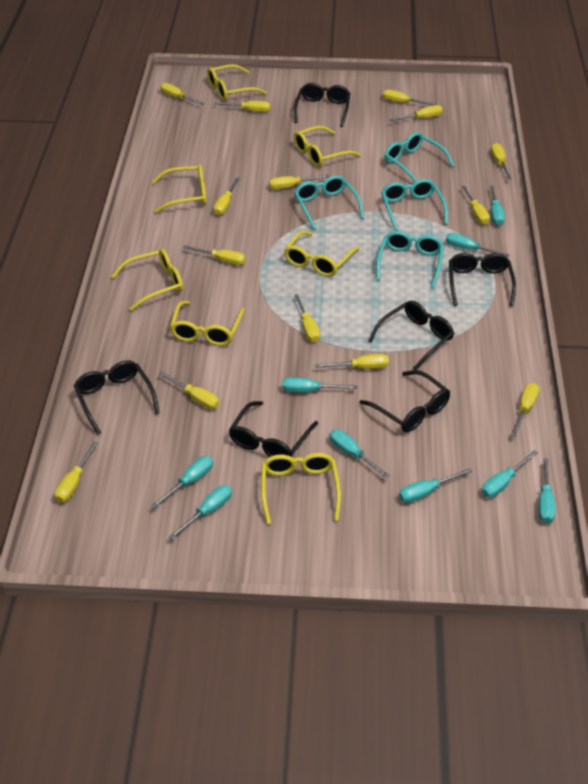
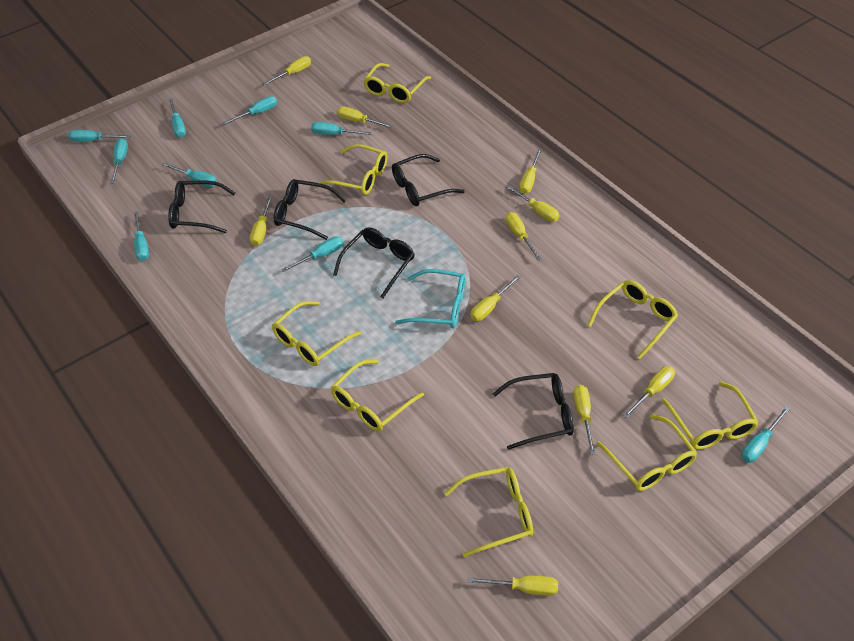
black glasses: [74,361,160,435] [229,401,318,457] [294,83,351,127] [359,370,450,432] [368,301,454,370] [449,253,516,306] = 6 -> [168,181,235,233] [274,179,346,240] [333,227,414,299] [392,154,465,206] [493,373,574,450] = 5
turquoise glasses: [294,175,364,230] [376,231,444,288] [381,179,448,231] [384,132,454,182] = 4 -> [395,269,465,328] = 1
yellow glasses: [111,249,183,311] [152,164,206,213] [170,301,244,346] [207,64,267,100] [261,453,341,524] [284,231,359,277] [294,126,361,167] = 7 -> [272,301,361,366] [318,144,388,195] [331,359,424,431] [363,63,431,103] [444,467,533,557] [588,280,678,359] [597,414,697,491] [661,382,759,450] = 8
yellow screwdriver: [55,441,98,503] [159,371,219,409] [160,83,204,105] [183,245,246,265] [214,177,240,215] [215,101,270,112] [269,175,329,189] [294,294,320,342] [315,354,389,369] [383,90,437,106] [390,105,443,122] [461,185,490,225] [491,143,512,180] [511,383,540,437] = 14 -> [250,196,273,246] [263,56,311,86] [337,106,393,128] [468,576,558,596] [471,275,520,321] [505,212,542,261] [506,185,560,222] [519,149,542,194] [573,385,596,455] [623,366,675,418] = 10

